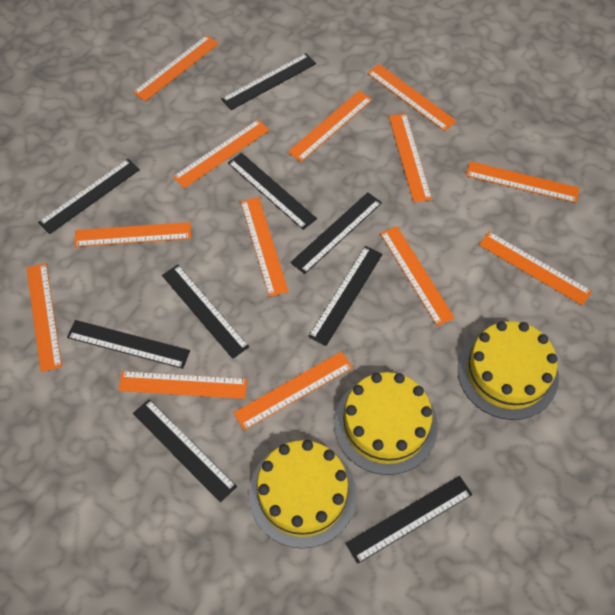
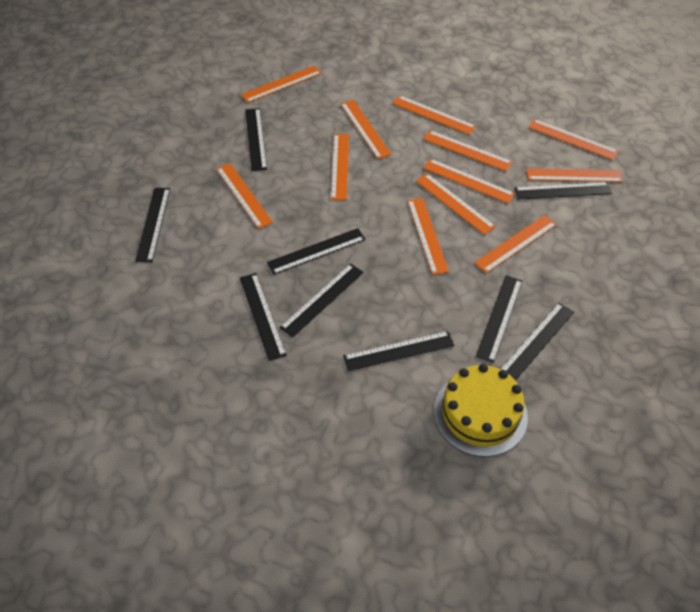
orange ruler: [26,263,62,372] [74,222,191,247] [118,371,247,399] [133,35,219,101] [173,120,269,188] [234,351,353,430] [241,197,288,297] [288,91,372,162] [367,64,456,131] [380,226,455,326] [389,113,432,202] [466,161,580,203] [479,231,592,306] = 13 -> [216,163,273,229] [241,66,321,103] [331,134,349,200] [341,100,392,159] [392,95,476,135] [407,198,449,275] [416,173,496,235] [423,130,513,171] [423,159,515,203] [474,215,557,273] [527,168,623,182] [528,119,619,160] = 12
yellow cake: [249,440,357,548] [334,372,438,475] [458,321,559,420] = 3 -> [434,364,528,457] = 1

